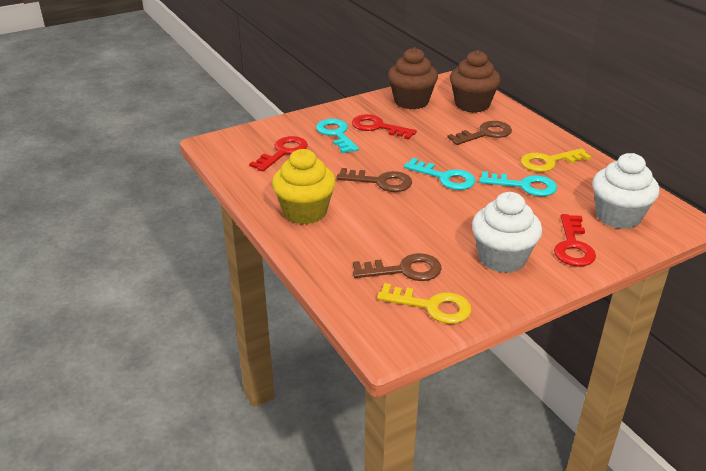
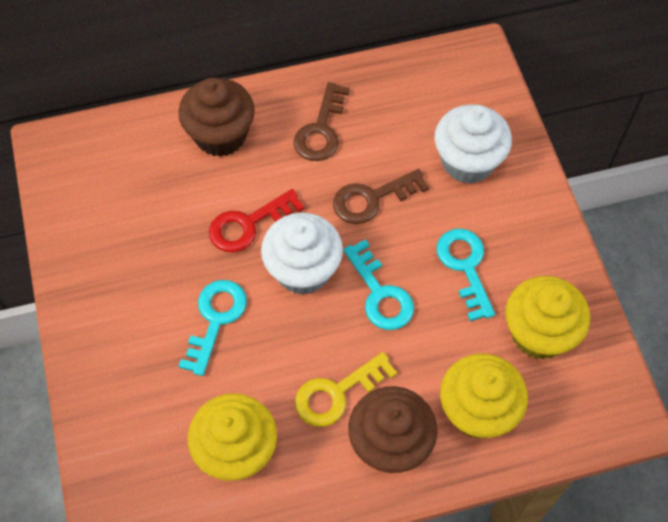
brown key: [336,168,412,192] [353,253,442,281] [447,121,512,145] = 3 -> [294,82,350,161] [333,169,429,224] = 2
red key: [249,136,308,171] [352,114,417,140] [554,214,596,267] = 3 -> [209,189,304,252] = 1
yellow cupcake: [272,149,336,224] = 1 -> [188,393,277,481] [440,353,528,439] [505,276,590,359] = 3
yellow key: [377,283,471,324] [521,148,591,172] = 2 -> [295,352,397,427] = 1

